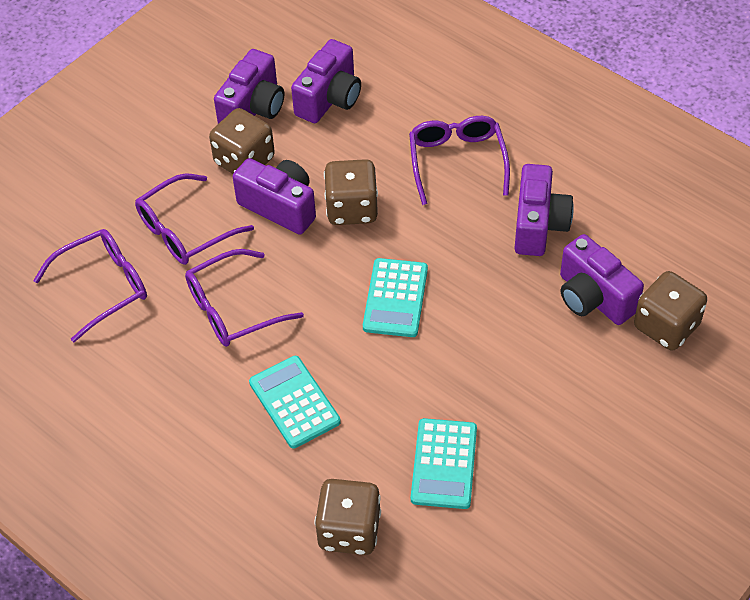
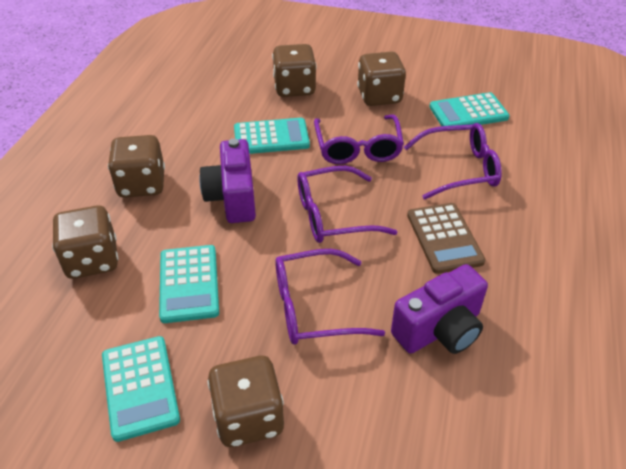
brown calculator: none = 0 -> [407,203,486,274] = 1
brown dice: [209,108,275,174] [314,479,381,555] [324,159,378,225] [634,271,707,351] = 4 -> [52,205,118,279] [108,135,165,198] [207,356,284,447] [272,44,317,97] [357,52,406,106] = 5
purple camera: [214,49,284,124] [233,158,316,235] [291,39,361,123] [514,164,574,256] [560,234,644,325] = 5 -> [199,138,256,223] [391,264,488,354] = 2
turquoise calculator: [249,356,341,448] [363,258,428,337] [411,418,477,509] = 3 -> [102,336,180,442] [159,245,219,323] [234,118,310,154] [429,92,510,126] = 4

